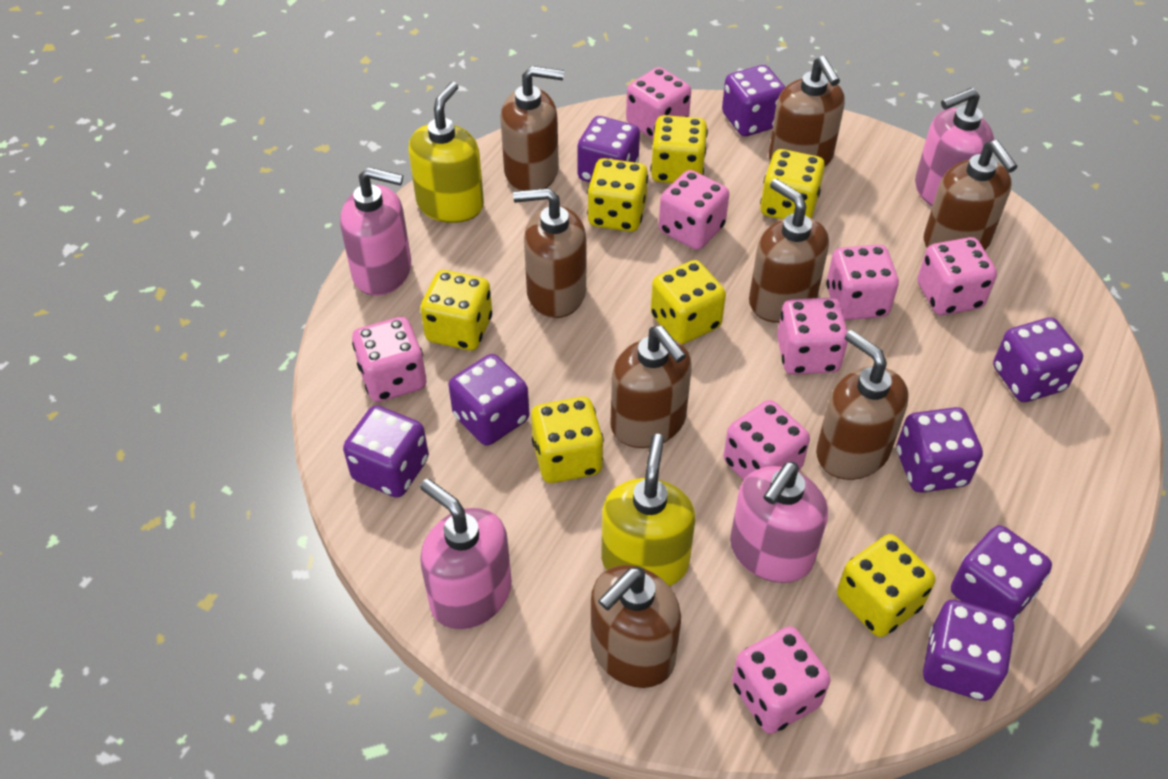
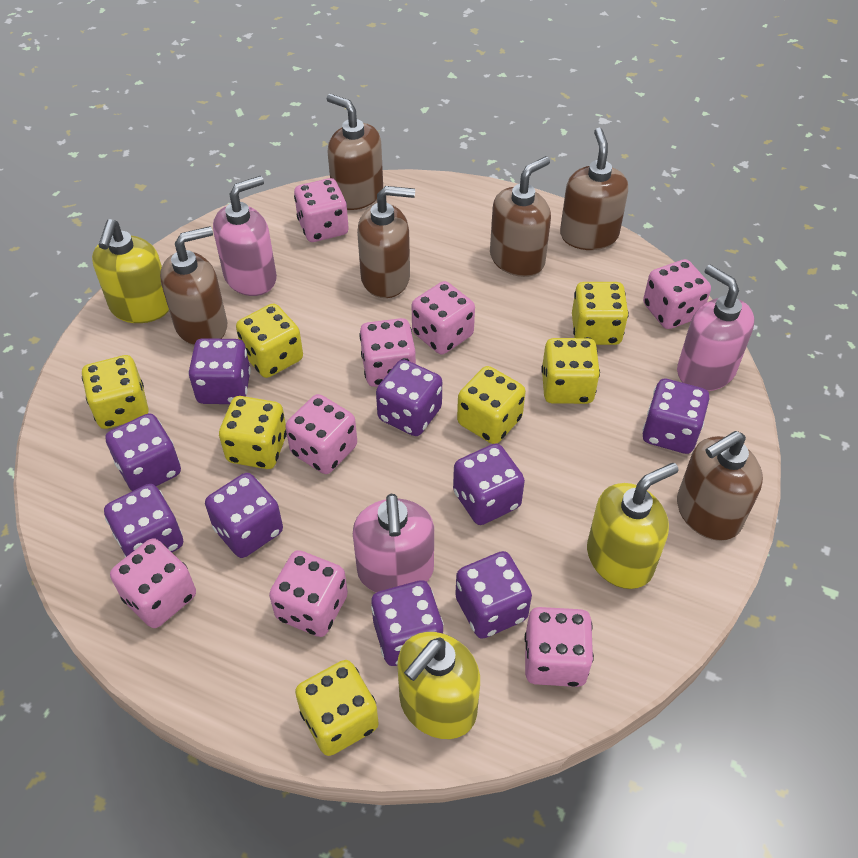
brown soap dispenser: [500,66,564,191] [513,188,586,318] [590,565,681,688] [610,326,692,448] [749,179,829,323] [769,56,845,167] [816,330,909,480] [924,140,1018,250] = 8 -> [160,226,227,345] [327,94,383,210] [357,186,415,298] [490,156,551,277] [560,128,628,250] [677,431,763,541] = 6
pink soap dispenser: [340,167,411,296] [420,479,512,629] [730,462,828,583] [915,88,994,206] = 4 -> [213,176,277,296] [353,494,434,593] [677,265,754,391] = 3
purple dice: [343,405,429,498] [449,354,529,446] [577,116,640,182] [722,65,786,136] [897,407,983,493] [923,600,1014,701] [951,525,1052,621] [993,317,1083,402] = 8 -> [104,484,183,558] [105,413,181,491] [188,338,251,404] [205,473,283,558] [371,580,444,666] [376,359,442,436] [453,443,525,525] [455,551,532,639] [642,379,709,454] = 9
yellow soap dispenser: [408,82,484,223] [601,434,695,586] = 2 -> [92,219,169,323] [398,632,480,739] [587,463,679,589] = 3

